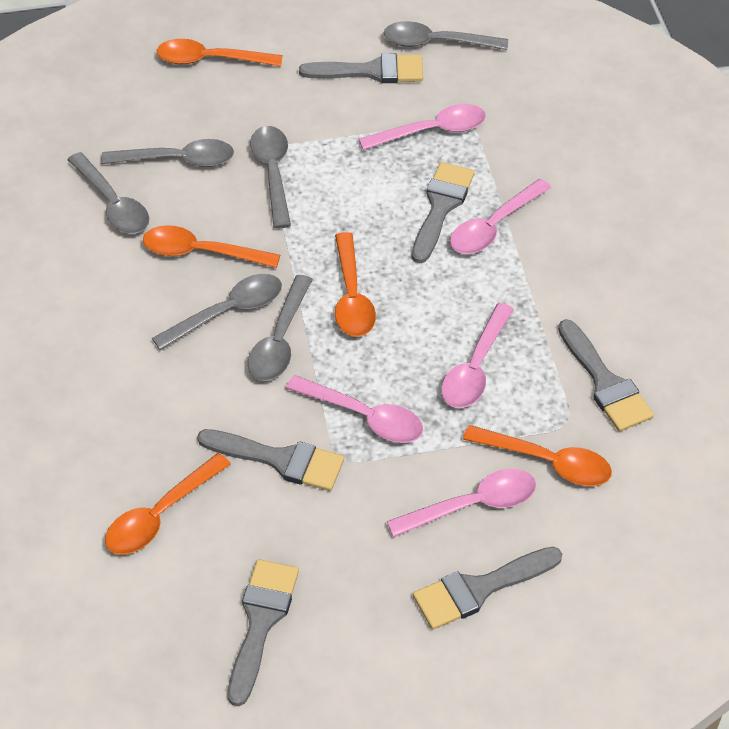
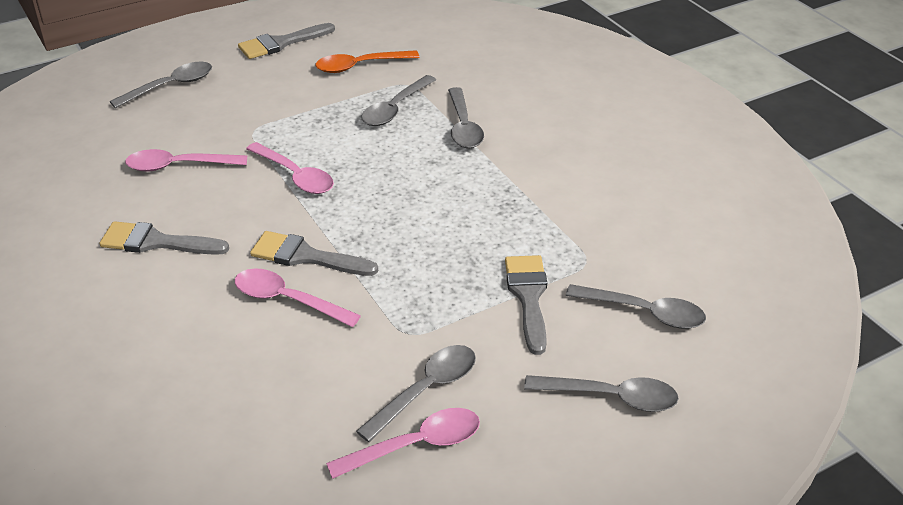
grey brush: [197,429,344,491] [228,559,299,707] [299,53,423,83] [412,162,475,263] [413,547,562,630] [558,319,654,432] = 6 -> [100,221,229,255] [238,23,335,59] [250,231,378,276] [505,255,547,355] = 4
orange spoon: [105,453,231,555] [143,225,280,268] [157,39,283,67] [335,232,376,337] [463,425,612,486] = 5 -> [316,50,420,73] = 1
pink spoon: [286,375,423,443] [359,104,486,150] [387,469,536,537] [441,303,514,408] [450,179,551,254] = 5 -> [125,149,247,171] [235,268,361,327] [246,142,334,194] [326,408,480,479] = 4

